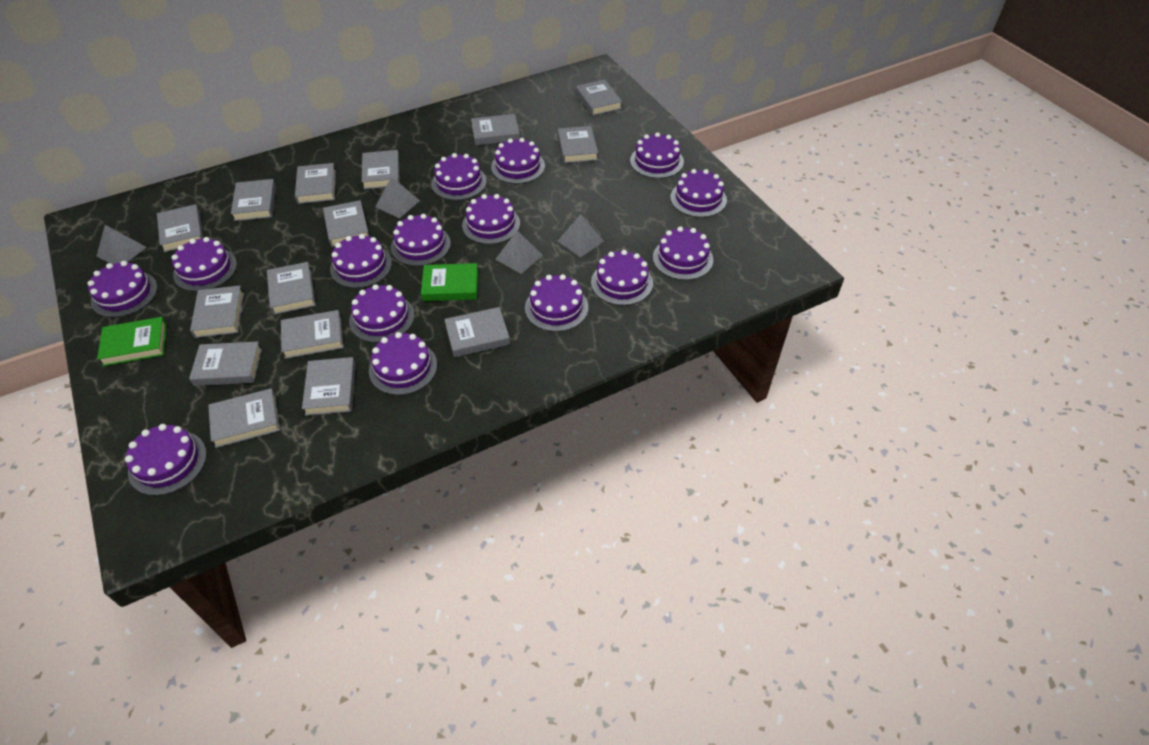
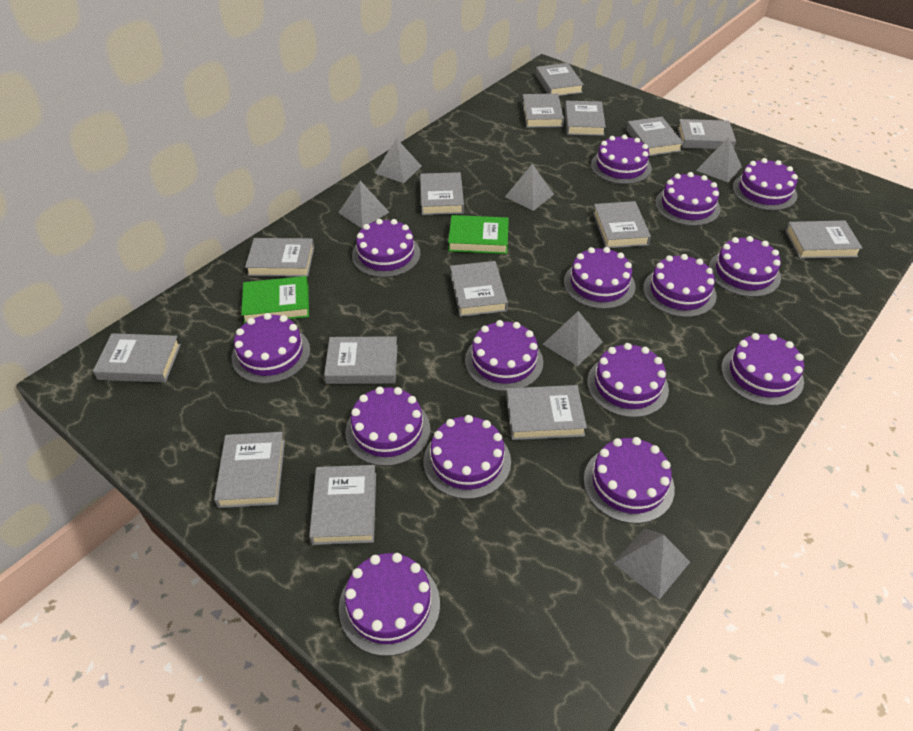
grey pyramid: [96,225,146,264] [375,177,420,218] [495,231,543,274] [558,214,604,258] = 4 -> [338,181,389,228] [375,138,421,183] [505,164,554,211] [543,311,603,366] [613,528,690,600] [696,137,742,182] = 6

